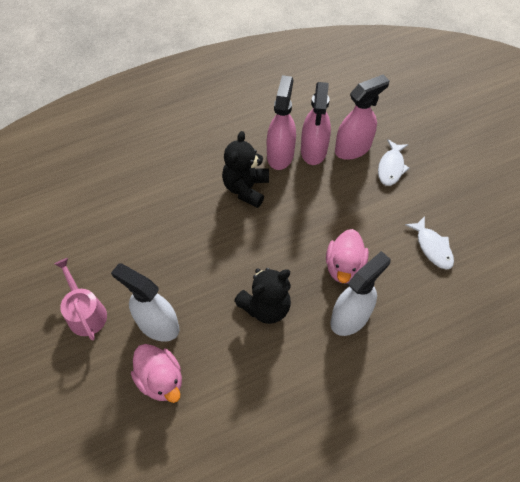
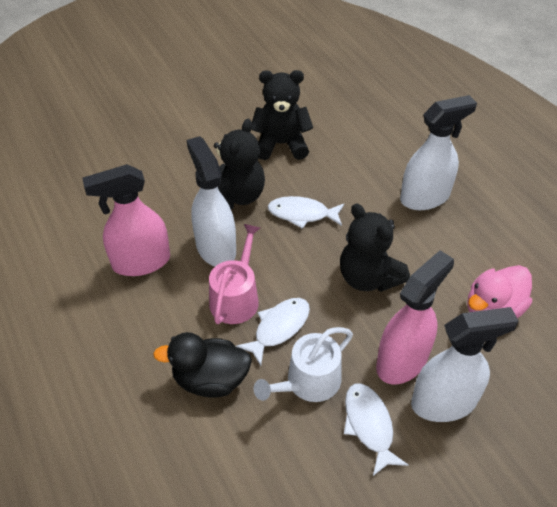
black duck: none = 0 -> [153,332,252,398] = 1
black teddy bear: [222,131,269,208] [234,268,291,324] = 2 -> [214,119,265,209] [251,70,313,160] [340,203,410,292] = 3
pink duck: [131,344,182,403] [326,229,369,283] = 2 -> [467,265,532,318] = 1
pink spray bottle: [267,75,296,170] [301,82,331,165] [335,74,389,160] = 3 -> [82,164,170,276] [376,250,454,384] = 2
white fish: [378,139,410,186] [405,216,454,269] = 2 -> [236,298,310,366] [268,196,344,229] [344,384,408,476] = 3
white spray bottle: [111,263,180,342] [330,251,391,336] = 2 -> [187,136,236,266] [400,95,477,210] [411,307,519,422] = 3
white watering can: none = 0 -> [254,327,353,402] = 1

